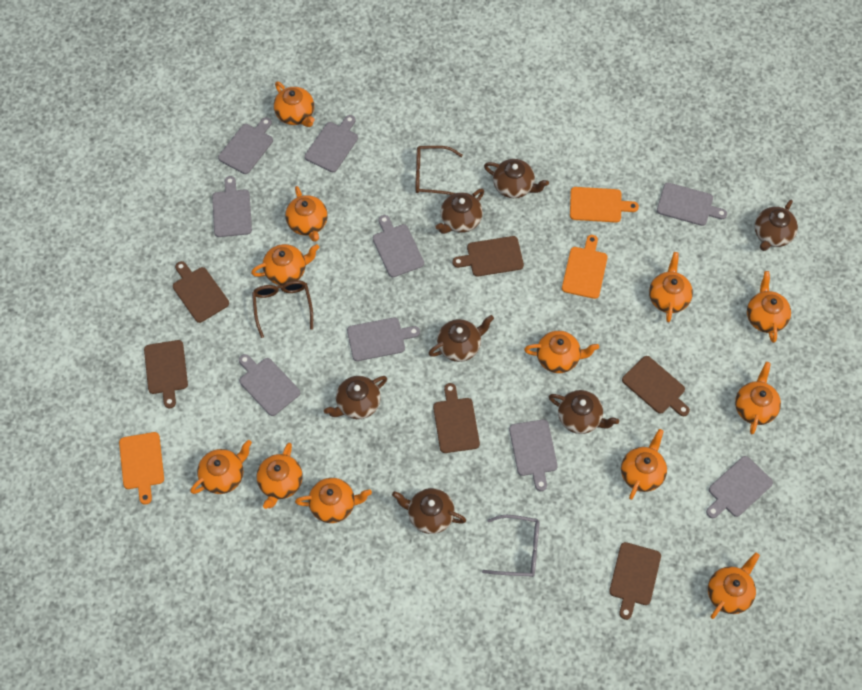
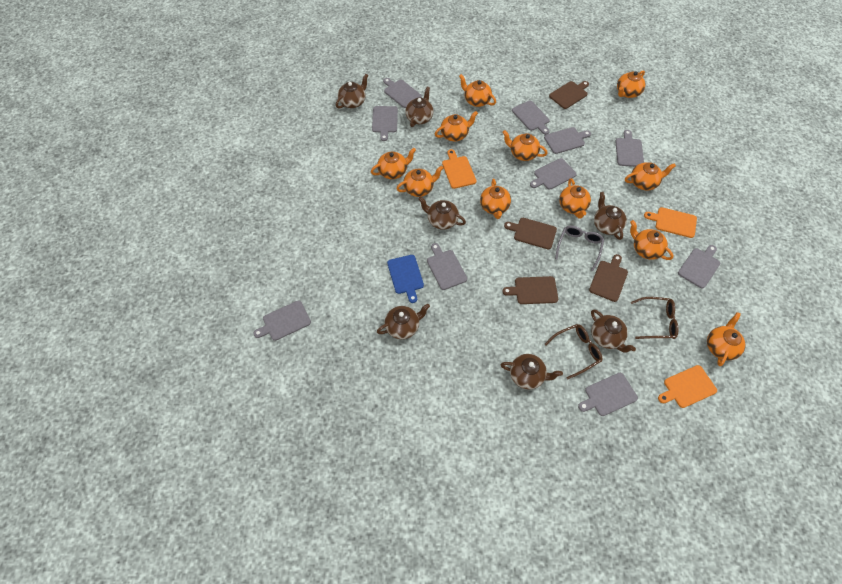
blue cutting board: none = 0 -> [387,255,424,303] = 1
brown cutting board: [144,340,188,408] [173,261,229,323] [433,383,480,453] [452,236,524,277] [609,542,661,620] [622,356,690,416] = 6 -> [502,276,558,304] [504,218,557,249] [549,81,589,109] [589,254,628,302] = 4
grey cutting board: [212,176,252,237] [218,117,273,174] [239,354,300,416] [305,115,358,172] [347,317,420,361] [373,215,424,277] [509,419,558,491] [657,183,727,226] [706,456,773,518] = 9 -> [253,301,311,341] [372,106,398,141] [383,78,422,108] [427,243,467,290] [512,101,550,135] [530,158,577,190] [544,127,591,154] [578,373,638,416] [615,130,644,167] [678,245,720,289] = 10
orange teapot: [190,440,252,494] [251,244,319,285] [257,443,303,509] [274,81,315,127] [285,186,328,242] [295,478,372,523] [524,331,599,373] [621,429,667,500] [649,252,693,322] [708,552,760,619] [735,362,781,434] [747,271,791,343] = 12 -> [371,148,416,179] [396,166,443,197] [435,111,478,141] [459,74,496,107] [480,179,511,219] [502,130,548,161] [559,178,591,219] [617,70,645,98] [625,162,676,191] [630,220,674,260] [707,312,746,366] = 11

